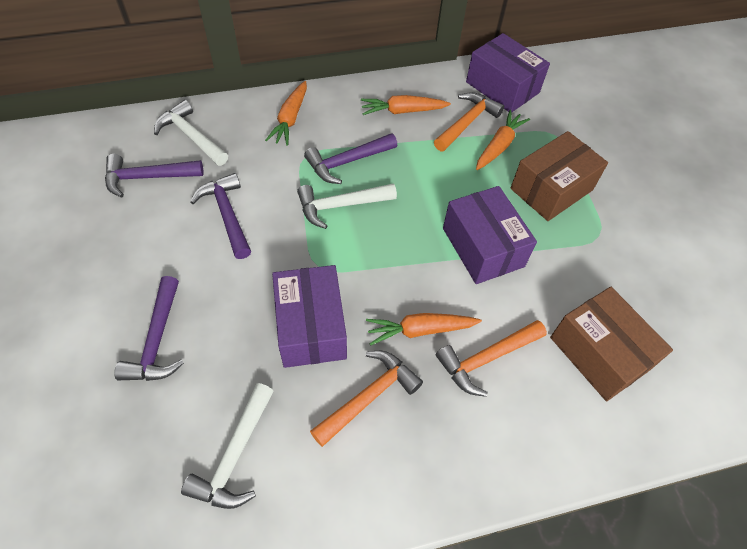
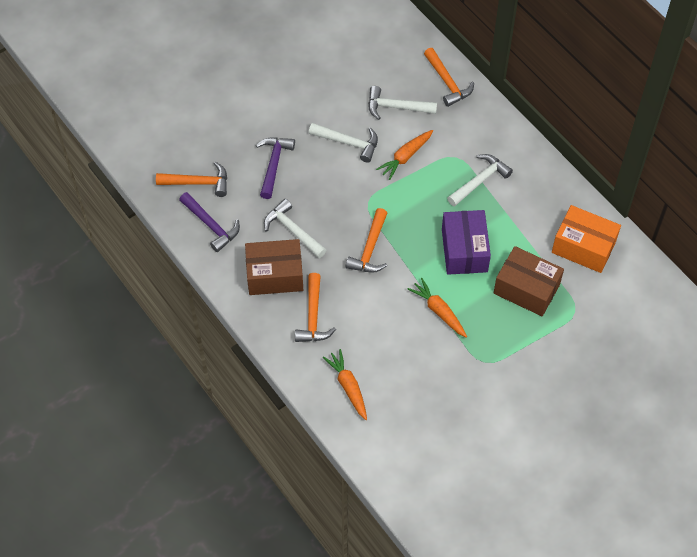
orange box: none = 0 -> [552,205,621,273] = 1
orange carrot: [265,81,307,146] [361,95,451,115] [366,313,482,345] [476,110,530,170] = 4 -> [323,349,367,420] [376,130,433,180] [408,278,467,337] = 3
orange hammer: [310,351,423,447] [434,92,504,151] [436,320,547,397] = 3 -> [156,162,227,197] [295,273,336,342] [346,208,387,273] [424,48,474,107] = 4
purple box: [272,265,347,368] [443,186,537,284] [466,33,550,113] = 3 -> [442,210,491,275] = 1
purple hammer: [105,154,204,198] [114,276,184,381] [190,173,251,259] [304,133,397,184] = 4 -> [179,192,240,252] [256,137,295,199] = 2
white hammer: [154,100,228,166] [181,383,274,509] [297,184,397,229] = 3 -> [264,199,326,258] [309,123,378,163] [368,86,437,120] [447,154,513,206] = 4

